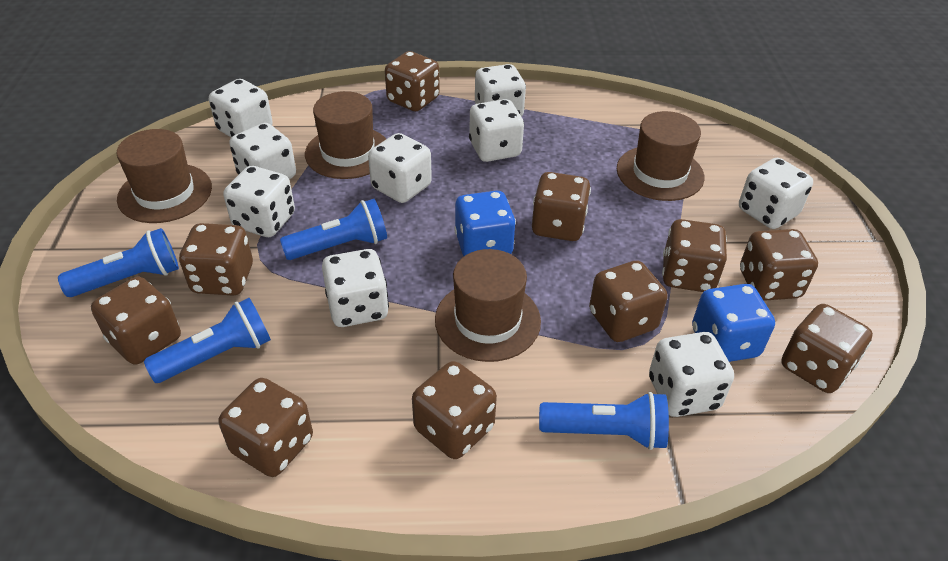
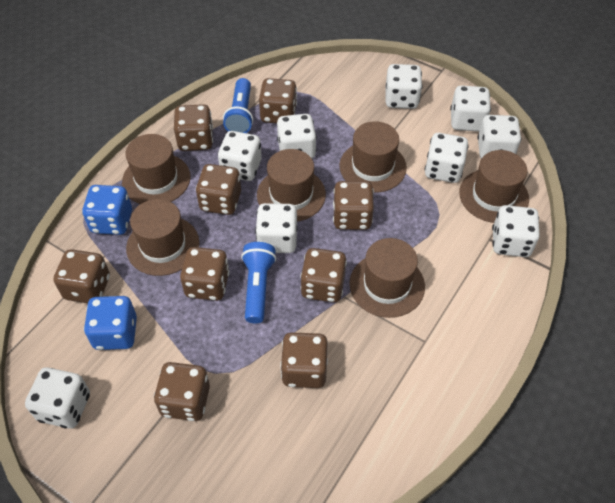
blue flashlight: [58,228,179,297] [144,298,271,383] [280,199,387,260] [539,392,669,450] = 4 -> [223,78,253,133] [241,242,276,323] = 2
brown dice: [91,276,181,365] [179,223,253,295] [218,378,313,477] [385,51,440,111] [412,361,497,459] [532,172,591,241] [589,261,668,342] [662,219,727,292] [740,229,818,301] [781,304,873,393] = 10 -> [54,249,110,303] [154,362,210,421] [174,104,213,151] [180,247,229,301] [196,164,241,215] [259,78,297,123] [280,332,328,388] [300,248,347,303] [333,181,374,230] = 9
brown hat: [117,129,212,223] [305,91,386,179] [435,249,541,362] [617,111,704,201] = 4 -> [122,134,191,204] [126,199,199,276] [257,149,326,222] [340,121,407,193] [349,238,425,318] [459,150,529,223] = 6

